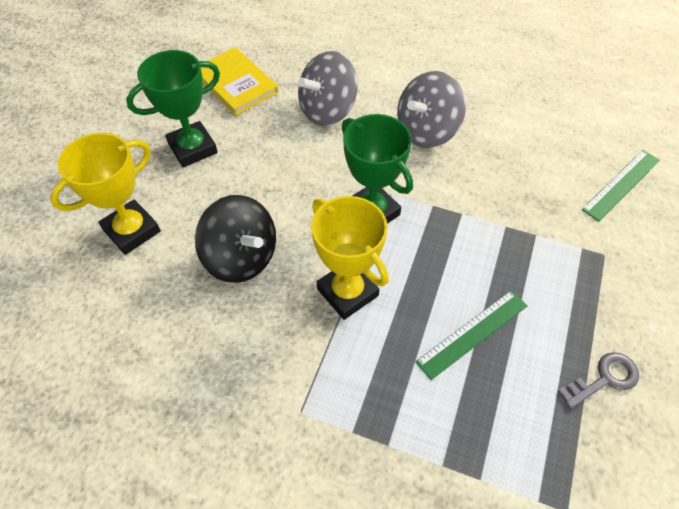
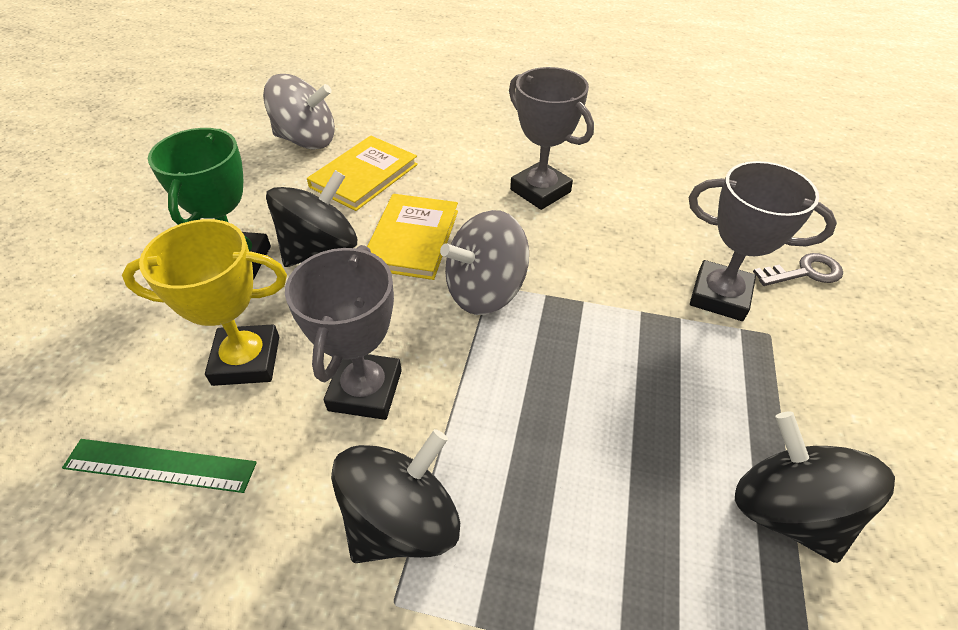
black spinning top: [195,195,276,283] = 1 -> [266,170,357,267] [331,429,460,563] [735,411,895,563] = 3
green ruler: [415,290,528,380] [582,150,660,221] = 2 -> [62,439,257,493] = 1
green trophy: [126,50,220,167] [342,114,413,224] = 2 -> [148,128,271,280] = 1
grey trophy: none = 0 -> [285,245,402,420] [509,67,594,210] [689,161,837,321] = 3
yellow book: [201,47,279,116] = 1 -> [307,136,418,211] [367,194,458,280] = 2
yellow trophy: [50,133,161,255] [311,196,389,320] = 2 -> [122,219,287,386] = 1

